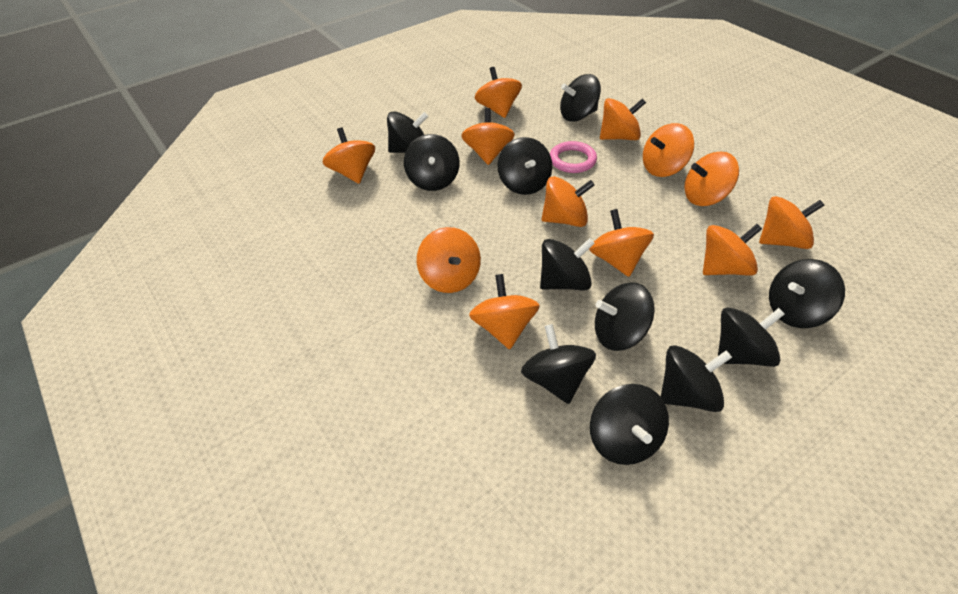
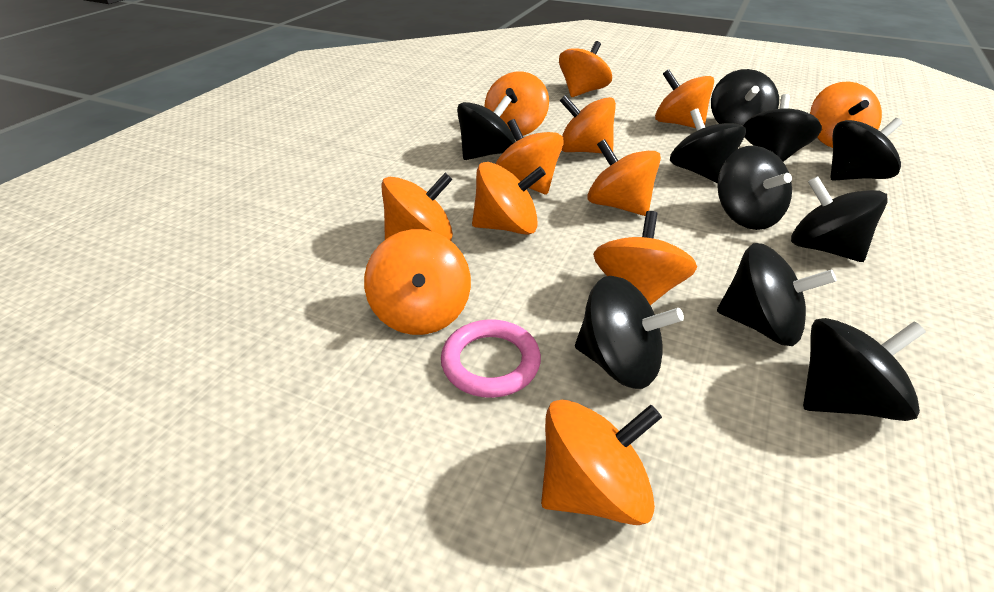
black spinning top: [387,111,428,153] [404,134,459,191] [497,137,552,195] [521,324,596,404] [540,238,595,291] [560,74,601,122] [590,384,669,465] [595,282,655,351] [661,345,732,412] [718,307,785,367] [769,259,845,328] = 11 -> [457,95,516,160] [575,276,684,389] [670,108,746,183] [711,69,779,126] [717,146,792,230] [717,243,836,346] [743,94,822,162] [791,176,888,262] [803,318,926,421] [830,118,903,181] = 10

